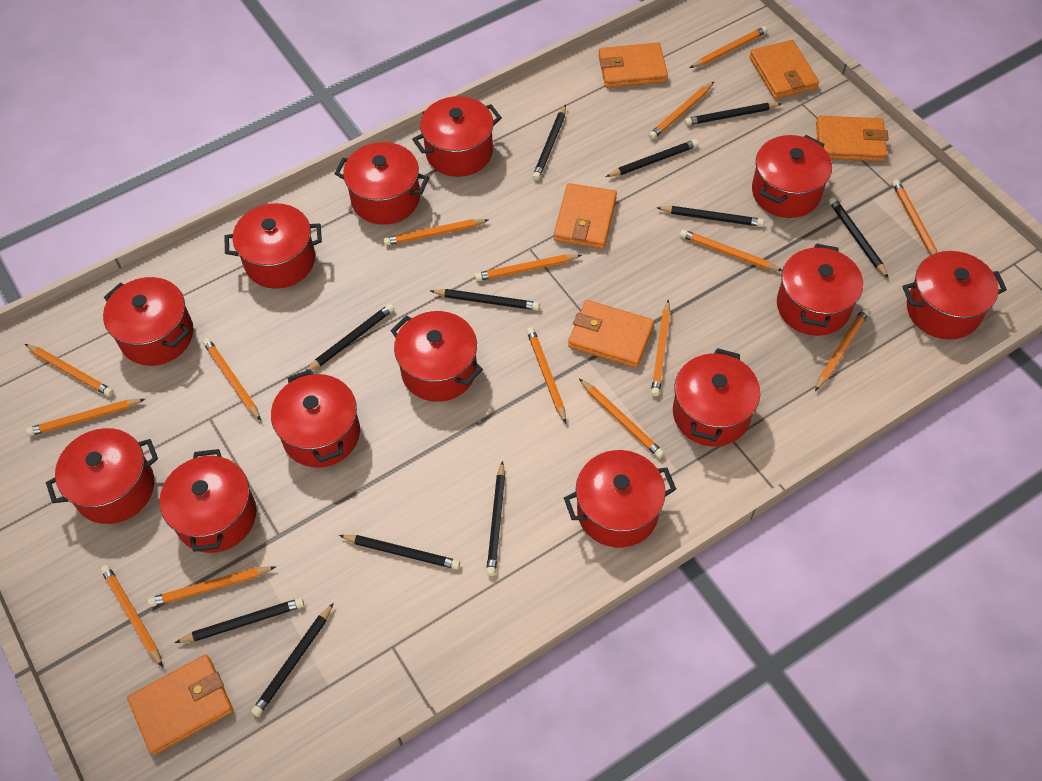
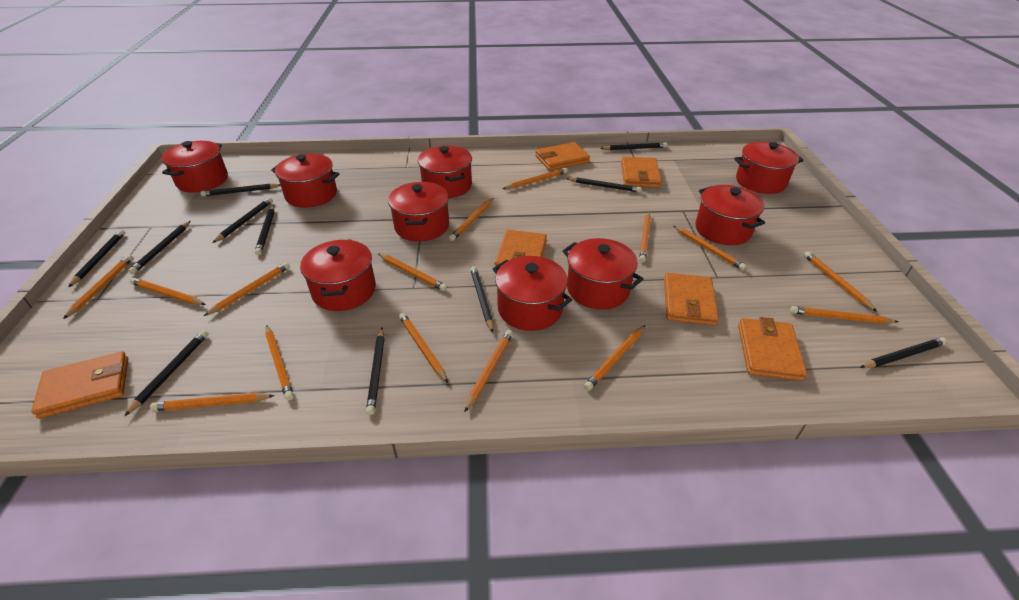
red pot: [46,428,158,524] [103,277,194,366] [159,449,257,553] [225,203,322,289] [271,369,360,468] [335,142,429,225] [391,311,483,402] [412,96,502,177] [564,450,676,548] [673,348,760,446] [752,135,832,218] [777,243,863,336] [903,251,1007,340] = 13 -> [162,141,228,192] [271,153,339,208] [300,239,376,311] [388,182,449,242] [418,146,472,198] [493,256,572,331] [563,238,643,310] [695,185,765,245] [734,142,804,194] = 9

